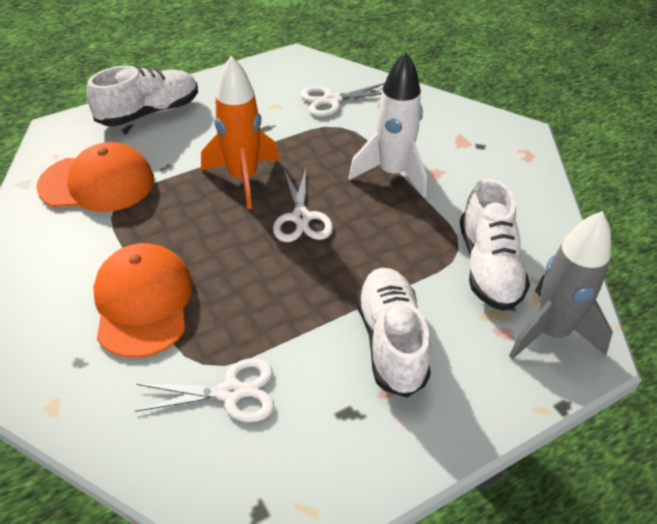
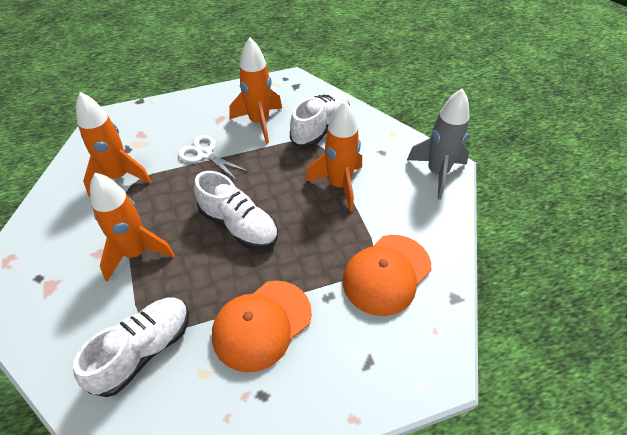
orange rocket: [201,56,279,209] = 1 -> [76,92,152,197] [90,173,175,282] [229,38,282,144] [305,101,362,212] = 4
white rocket: [348,52,427,198] = 1 -> none = 0
white scissors: [135,358,274,422] [273,167,333,242] [300,83,385,116] = 3 -> [178,135,249,181] = 1

